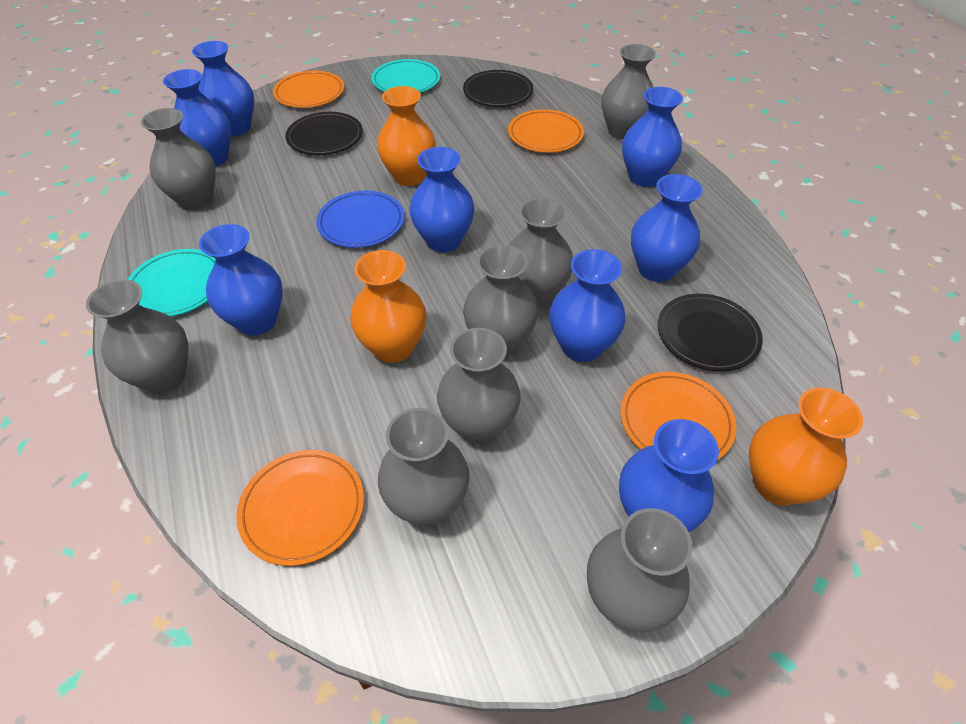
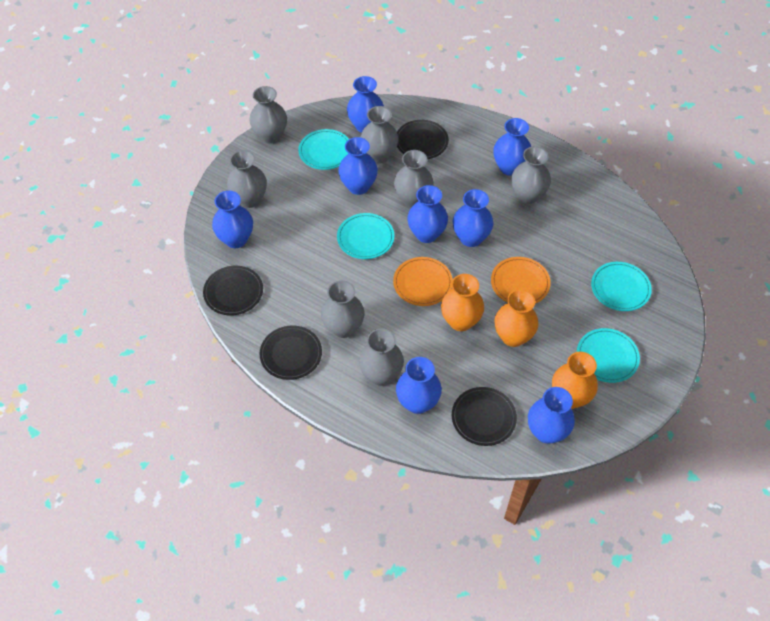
black plate: [285,112,363,155] [463,70,533,107] [658,294,763,371] = 3 -> [203,266,263,316] [260,326,322,380] [397,120,449,159] [452,387,517,446] = 4
blue plate: [316,191,404,248] = 1 -> none = 0
grey vase: [86,279,188,394] [141,108,216,210] [378,408,470,526] [437,328,521,444] [463,244,538,356] [509,197,573,307] [587,508,693,632] [601,44,656,139] = 8 -> [227,150,267,208] [249,86,287,144] [321,280,364,338] [359,328,404,386] [361,106,399,163] [394,150,434,207] [511,146,551,204] = 7
orange plate: [236,450,364,566] [273,71,344,108] [508,109,584,153] [621,372,737,460] = 4 -> [393,257,453,306] [491,257,551,304] = 2
turquoise plate: [128,249,216,317] [371,59,440,93] = 2 -> [298,129,349,170] [337,213,394,259] [577,328,640,383] [591,262,652,311] = 4

